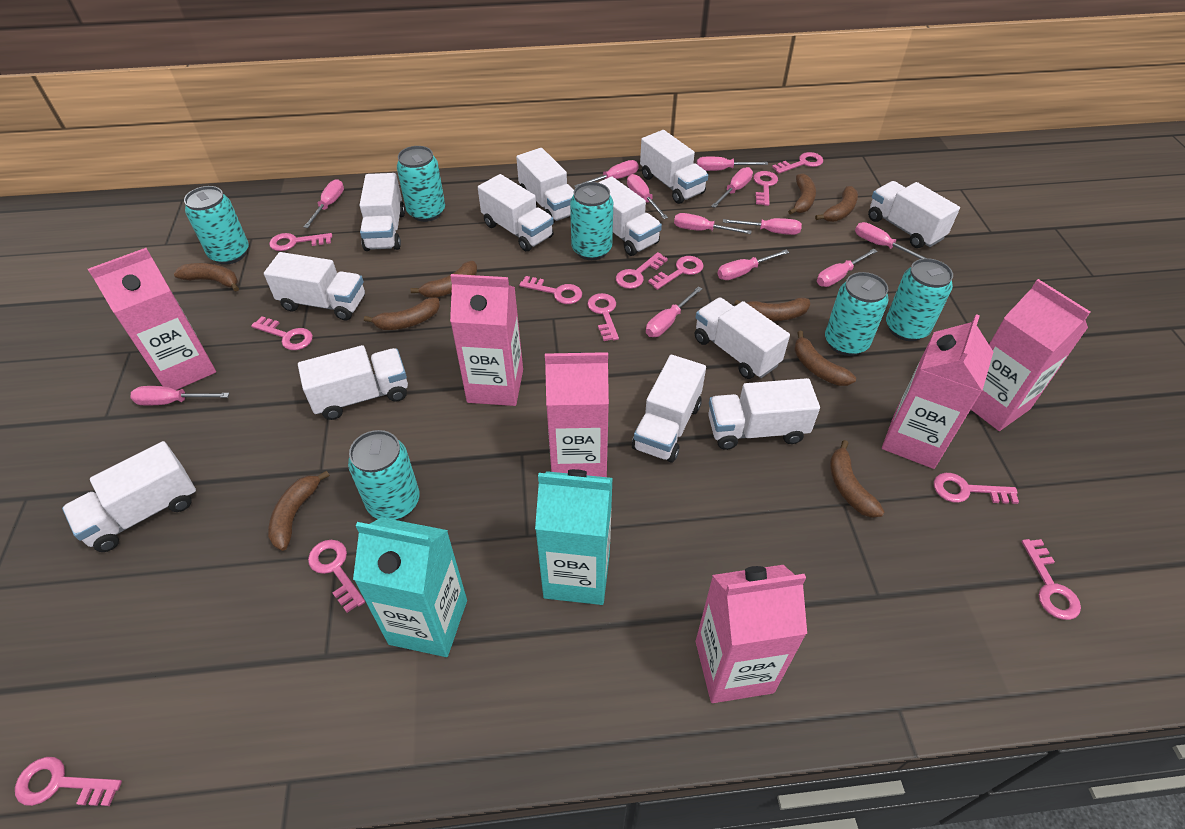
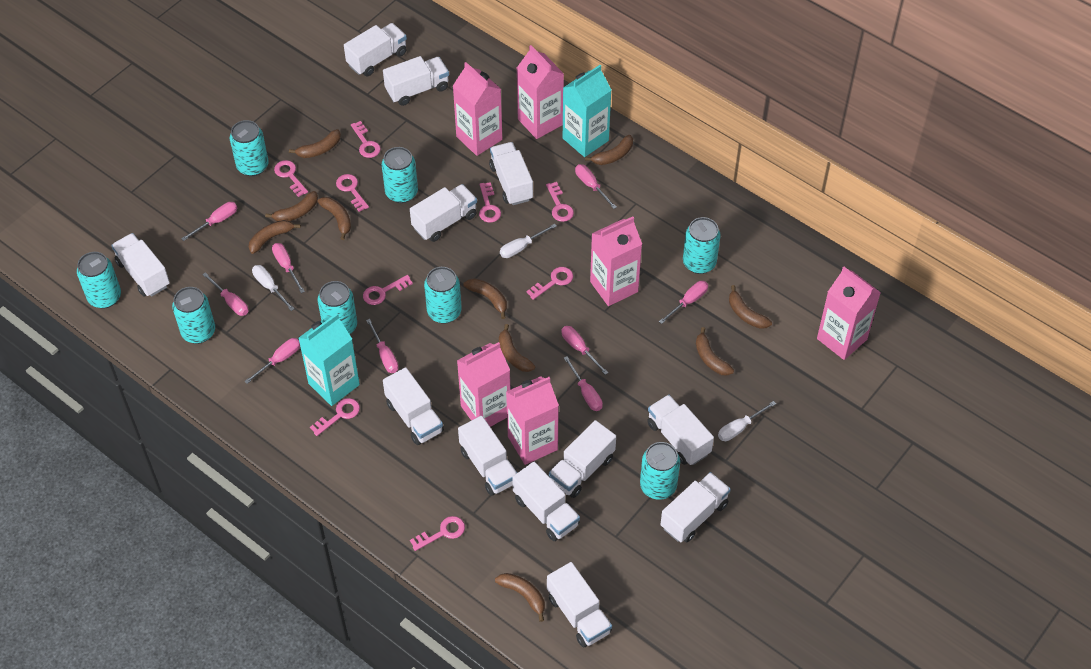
brown banana: [174,263,239,292] [268,471,330,551] [364,297,440,330] [410,261,477,298] [734,297,810,321] [788,174,816,215] [794,331,856,386] [815,186,858,222] [830,440,885,518] = 9 -> [249,220,301,254] [265,191,318,221] [289,129,341,158] [317,197,351,240] [463,278,507,319] [495,573,545,622] [499,324,535,372] [585,135,633,165] [696,327,734,376] [729,285,772,329] = 10
pink key: [15,757,122,806] [251,316,313,350] [269,233,332,251] [308,540,365,613] [519,276,582,304] [587,293,619,341] [616,252,668,289] [648,256,703,290] [753,171,778,206] [772,152,823,174] [934,473,1019,504] [1021,539,1081,620] = 12 -> [274,160,308,197] [310,398,360,436] [336,174,369,212] [351,121,381,158] [363,275,413,305] [410,516,465,551] [479,182,501,223] [526,267,573,300] [546,182,574,222] = 9
pink screwdriver: [130,386,229,405] [304,179,344,228] [574,160,639,188] [627,174,668,219] [646,286,702,337] [674,213,752,234] [696,157,768,171] [711,167,753,208] [717,249,789,280] [723,218,802,235] [817,249,877,287] [855,222,926,259] = 12 -> [181,202,237,241] [202,272,248,316] [244,338,300,384] [272,243,305,293] [366,319,398,373] [561,326,608,375] [564,356,603,411] [575,164,617,209] [659,281,708,324] = 9
turquoise can: [184,186,249,265] [348,430,420,520] [397,146,445,222] [570,182,613,260] [825,272,888,356] [886,258,953,341] = 6 -> [77,252,121,309] [172,287,215,344] [230,120,269,176] [318,281,357,334] [382,147,418,203] [424,267,462,324] [640,442,680,500] [683,217,720,274] = 8
white screwdriver: none = 0 -> [252,265,294,311] [500,224,557,258] [718,401,776,441] = 3

